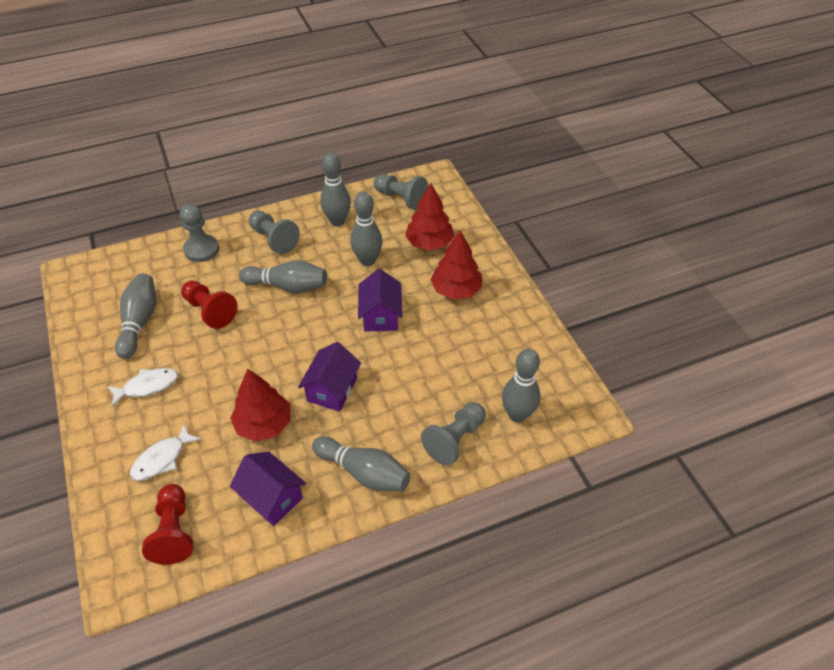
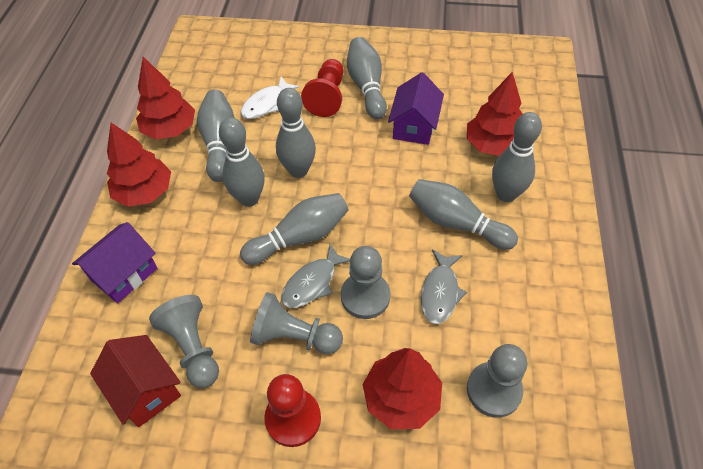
grey bowling pin: [115,273,156,359] [239,260,327,293] [312,436,411,491] [320,152,351,226] [350,192,383,266] [502,349,541,423] = 6 -> [197,90,235,182] [219,117,265,207] [240,193,349,265] [276,88,316,178] [347,37,387,119] [409,179,518,250] [492,112,542,202] = 7
grey fish: none = 0 -> [281,244,350,308] [421,250,467,324] = 2
purple house: [230,451,306,526] [298,342,361,412] [358,269,402,332] = 3 -> [72,222,157,303] [388,72,444,145] = 2
red house: none = 0 -> [90,335,181,427] = 1
red tree: [230,369,291,442] [405,183,455,251] [431,231,482,299] = 3 -> [107,123,171,207] [136,57,195,139] [362,348,442,429] [467,72,522,156] = 4
white fish: [107,368,178,407] [130,424,201,481] = 2 -> [241,77,299,119] = 1

